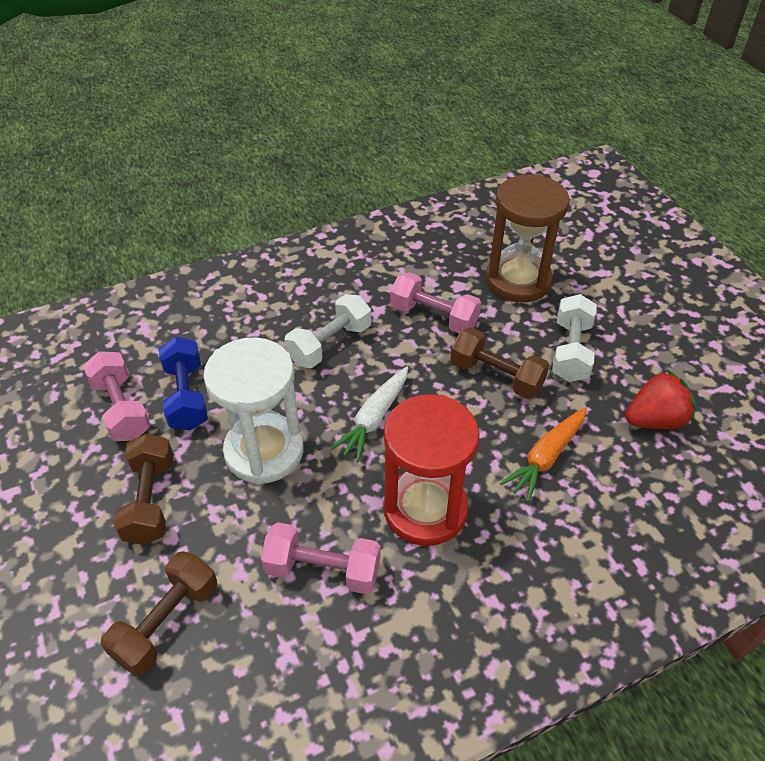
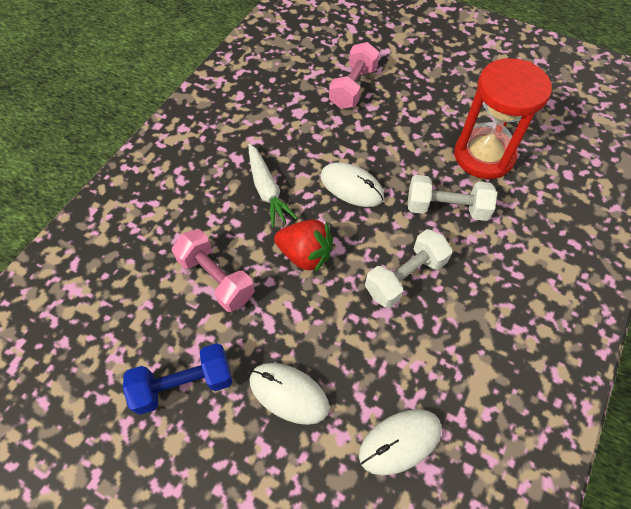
brown dumbbell: [101,551,217,676] [114,433,174,545] [450,328,549,399] = 3 -> none = 0
brown hourglass: [486,175,570,302] = 1 -> none = 0
orange carrot: [500,407,587,502] = 1 -> none = 0
pink dumbbell: [83,351,151,441] [261,522,380,594] [390,272,481,333] = 3 -> [172,229,255,312] [329,42,379,109] = 2
white hourglass: [203,337,304,484] = 1 -> none = 0
white mouse: none = 0 -> [249,363,330,425] [321,162,384,207] [359,409,442,476] = 3

